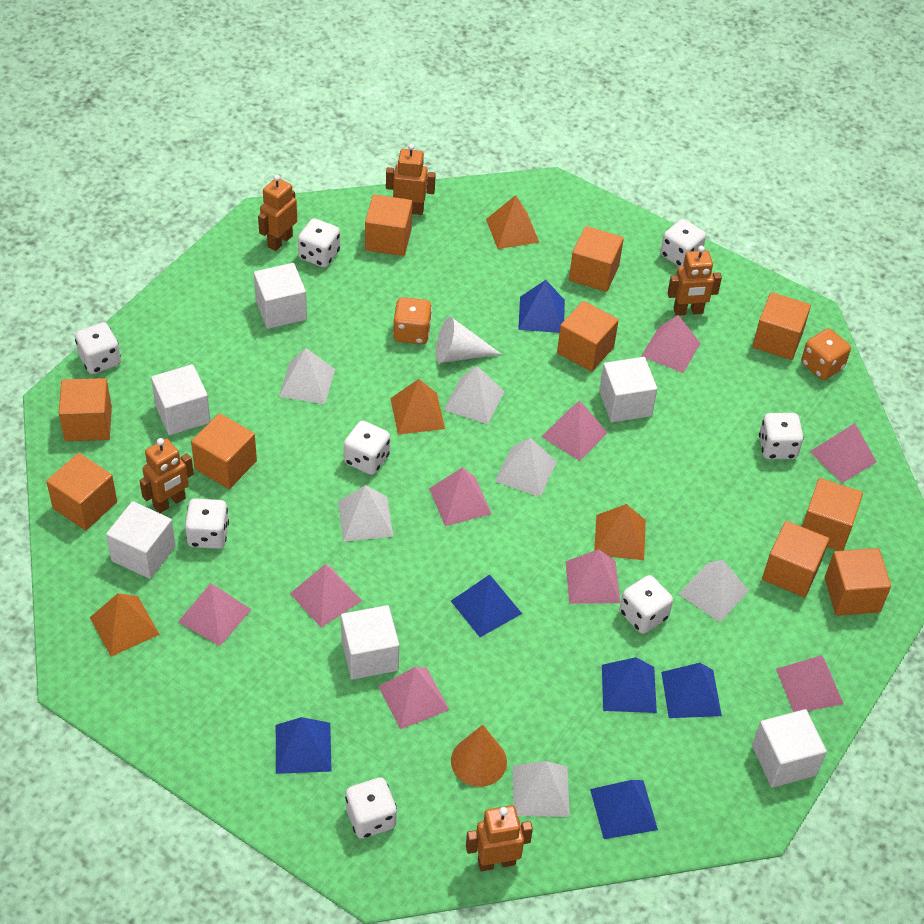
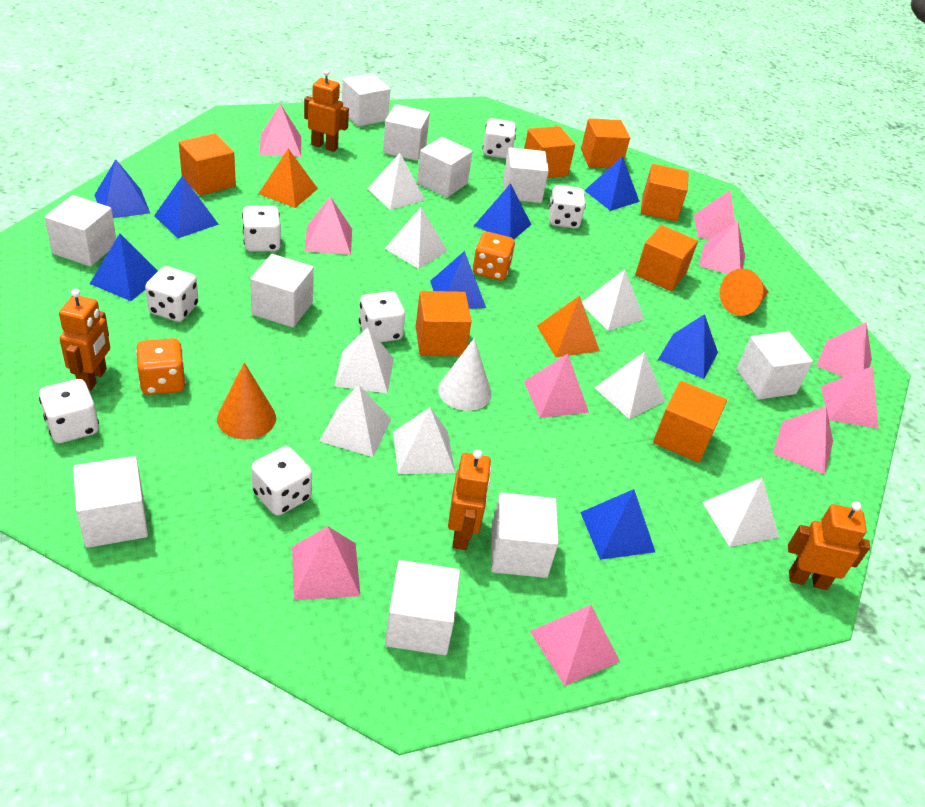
blue pyramid: [276,717,332,774] [451,575,522,637] [518,280,565,333] [590,780,658,839] [602,657,657,713] [661,663,722,718] = 6 -> [90,233,158,301] [95,159,150,218] [154,175,219,238] [430,251,486,309] [474,183,532,239] [580,489,655,560] [584,156,640,211] [658,314,718,379] = 8
orange cone: [451,725,507,787] = 1 -> [217,362,276,439] [720,269,768,316] = 2
orange cube: [46,453,117,530] [59,378,112,441] [191,413,257,489] [365,194,412,256] [557,301,619,372] [569,226,624,292] [753,292,811,360] [762,521,829,597] [802,478,863,551] [825,548,891,616] = 10 -> [179,133,236,196] [416,291,472,356] [524,126,575,178] [581,118,630,168] [635,225,698,291] [641,164,689,221] [653,381,727,462] = 7
orange pyramid: [89,593,160,656] [390,379,445,435] [486,195,539,249] [594,504,646,560] = 4 -> [258,148,318,208] [537,295,600,357] = 2
orange robot: [140,438,194,513] [258,174,297,251] [386,144,436,215] [466,805,533,871] [668,246,722,316] = 5 -> [59,289,110,391] [304,69,349,152] [448,449,492,550] [788,502,870,590] = 4
pink pyramid: [178,583,252,646] [290,564,362,627] [378,667,449,730] [429,467,492,526] [542,401,608,461] [565,549,620,604] [641,315,701,373] [776,655,844,712] [810,423,877,483] = 9 -> [260,103,301,157] [292,526,360,600] [305,196,352,255] [524,353,589,418] [530,605,620,686] [694,190,735,239] [699,221,745,274] [773,406,833,475] [816,322,872,377] [821,366,879,429] = 10
white cube: [106,501,176,579] [151,364,211,435] [254,263,307,329] [341,605,399,680] [599,357,657,422] [752,709,827,788] = 6 -> [45,195,116,267] [73,456,148,548] [250,254,314,328] [342,73,390,127] [383,104,430,161] [385,560,460,655] [417,137,473,197] [491,493,559,578] [503,147,549,203] [736,332,813,399] = 10
white dice: [75,322,121,374] [185,498,229,549] [298,218,340,268] [344,421,390,475] [345,777,397,839] [620,575,673,634] [661,219,706,267] [759,413,804,459] = 8 -> [39,379,99,443] [145,266,198,322] [242,206,281,252] [251,446,312,516] [359,291,405,342] [483,118,516,159] [548,185,586,228] = 7
white pyramid: [279,348,335,404] [338,485,393,542] [444,366,504,424] [495,438,557,497] [513,761,570,817] [679,560,749,622] = 6 -> [320,385,391,457] [334,327,394,394] [368,153,425,210] [385,207,447,269] [393,407,455,474] [582,269,644,331] [594,352,665,419] [702,478,779,547] = 8

